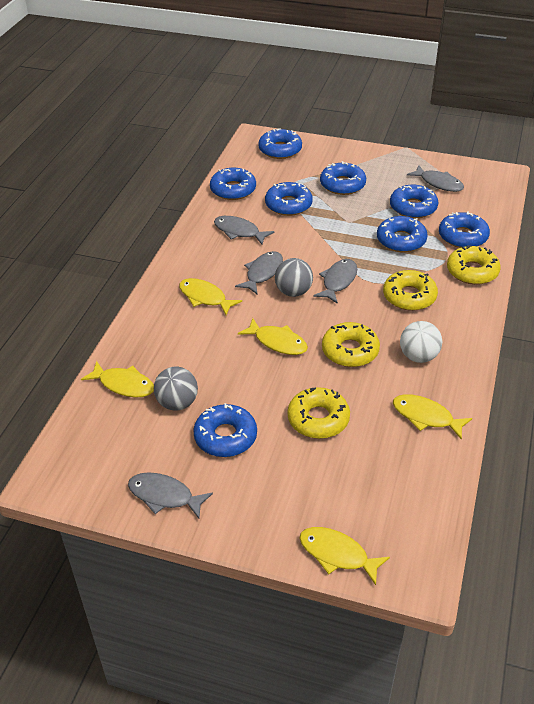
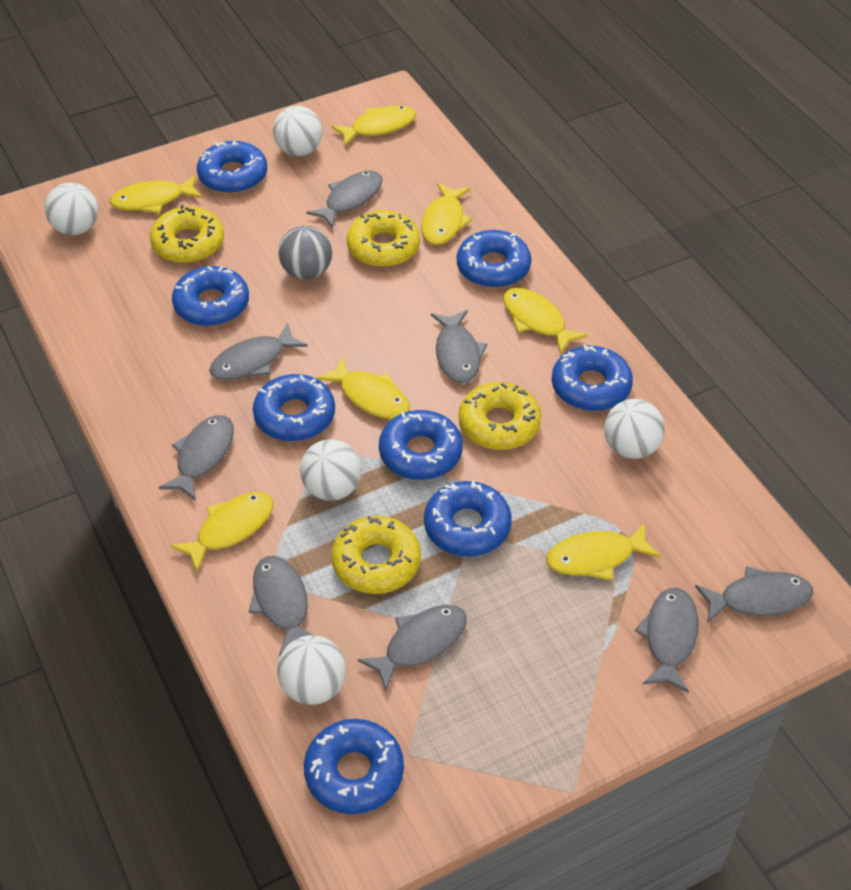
grey ball: [154,367,198,411] [275,258,313,297] = 2 -> [278,225,332,280] = 1
grey fish: [128,472,213,519] [214,216,274,245] [235,251,283,295] [313,259,357,304] [407,165,464,192] = 5 -> [158,415,234,501] [209,323,308,380] [249,556,312,656] [306,171,382,228] [358,605,467,691] [431,310,487,383] [635,588,698,693] [695,566,813,623] = 8
white ball: [400,321,442,363] = 1 -> [45,183,98,235] [273,106,322,156] [277,635,346,705] [300,439,362,501] [604,399,665,459] = 5
yellow fish: [81,361,154,398] [179,278,242,315] [238,318,308,355] [299,527,390,585] [393,394,472,440] = 5 -> [110,175,202,213] [170,492,274,572] [316,357,410,420] [331,106,416,146] [421,183,472,245] [503,288,588,354] [546,523,660,581] = 7

